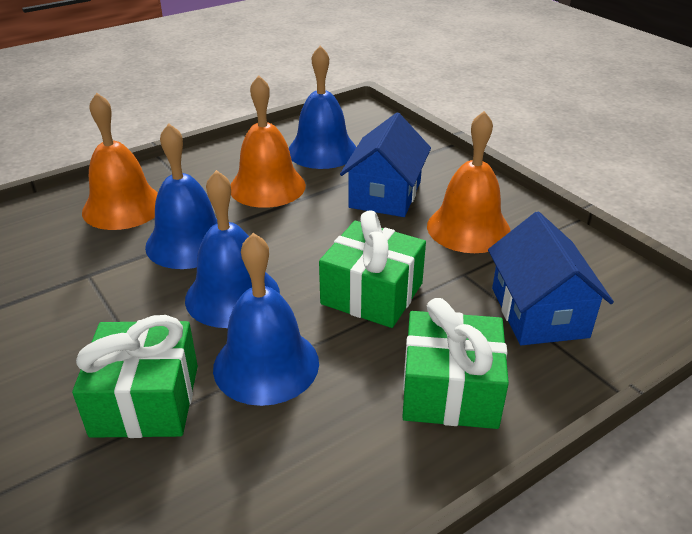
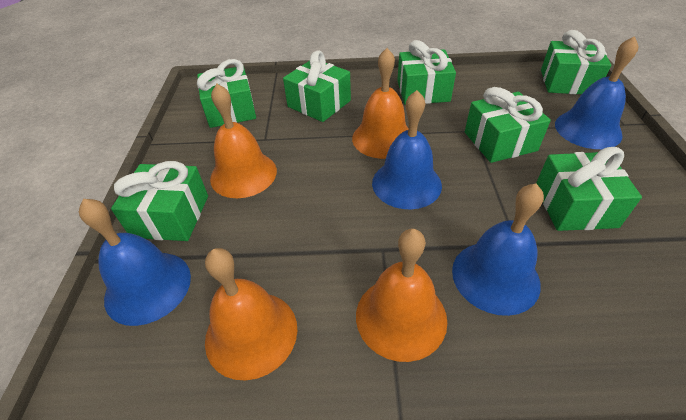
blue house: [340,113,431,217] [488,212,614,345] = 2 -> none = 0
green gift: [72,315,198,438] [319,210,426,328] [402,298,509,429] = 3 -> [111,161,208,241] [197,59,256,128] [283,50,351,122] [397,40,456,105] [465,87,551,163] [536,147,642,231] [541,30,611,94] = 7
orange bell: [82,93,158,230] [231,75,306,208] [427,111,511,253] = 3 -> [205,248,297,380] [210,84,277,198] [352,48,408,159] [356,228,447,362] = 4

